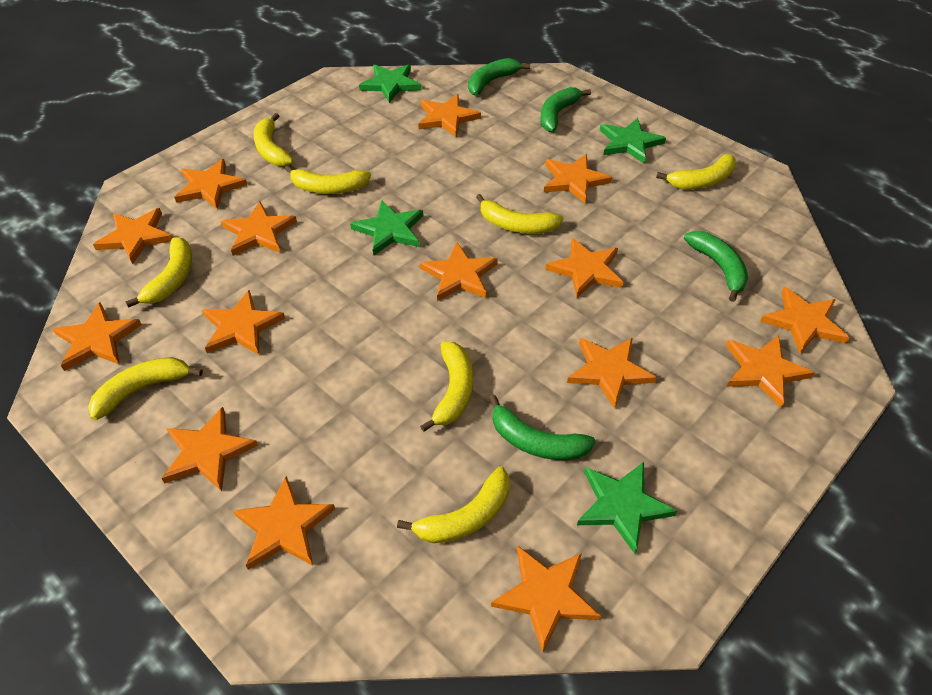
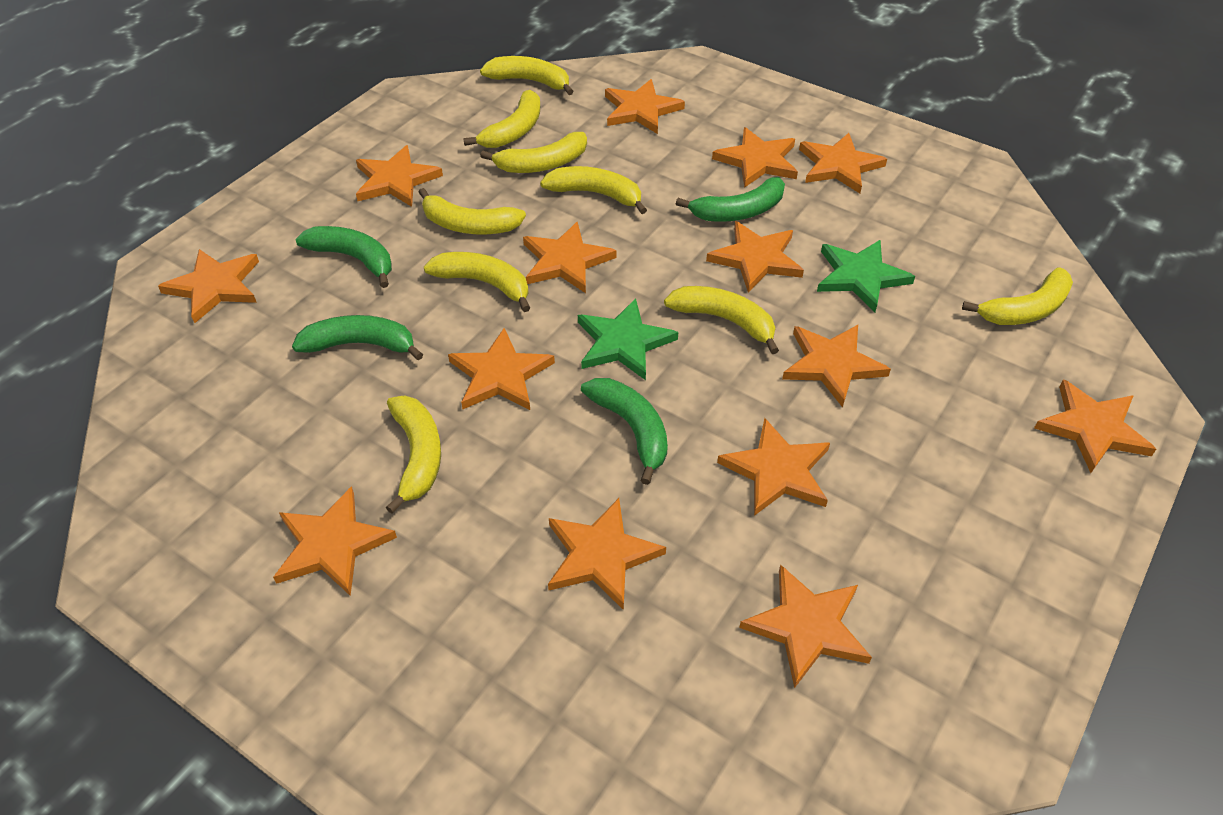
green star: [350,200,423,255] [359,64,421,103] [577,462,677,554] [600,118,666,164] = 4 -> [578,298,678,380] [817,240,915,312] = 2
orange star: [53,303,142,371] [93,208,173,264] [161,407,258,491] [174,159,247,210] [202,290,285,355] [221,202,297,256] [233,476,335,570] [418,94,481,137] [420,242,498,301] [491,545,601,653] [544,154,612,204] [545,238,623,298] [567,338,657,409] [726,335,814,408] [760,287,850,354] = 15 -> [158,249,259,323] [273,486,397,596] [356,145,443,207] [448,328,555,410] [523,222,616,293] [548,498,666,610] [605,79,685,134] [706,221,804,293] [712,127,798,188] [717,418,830,516] [739,564,872,688] [782,325,891,408] [799,133,887,193] [1034,379,1156,473] = 14
yellow banana: [88,357,203,420] [125,237,192,308] [254,113,293,166] [285,165,371,194] [397,467,510,543] [420,342,473,432] [476,194,563,234] [656,154,736,189] = 8 -> [386,395,441,514] [418,188,526,234] [424,252,530,312] [463,90,540,148] [480,56,574,95] [480,132,587,173] [540,166,647,214] [664,286,779,354] [962,267,1073,325] = 9

